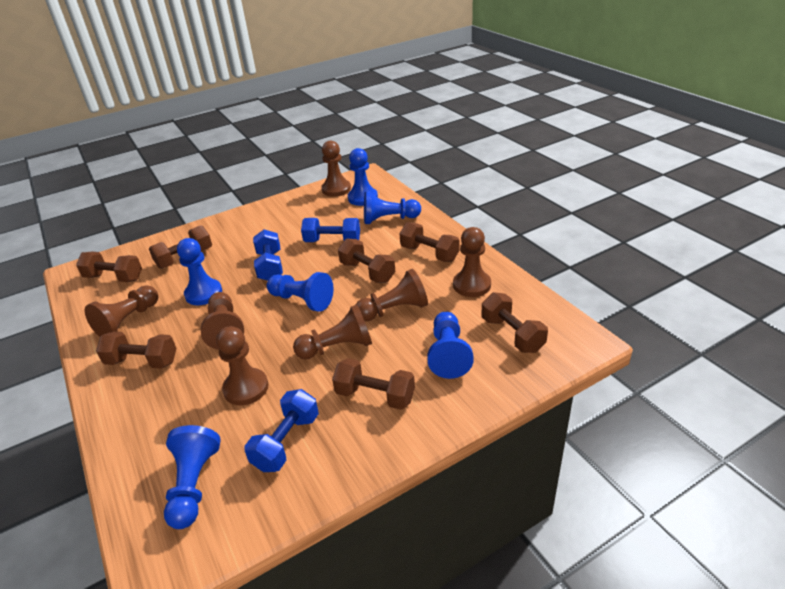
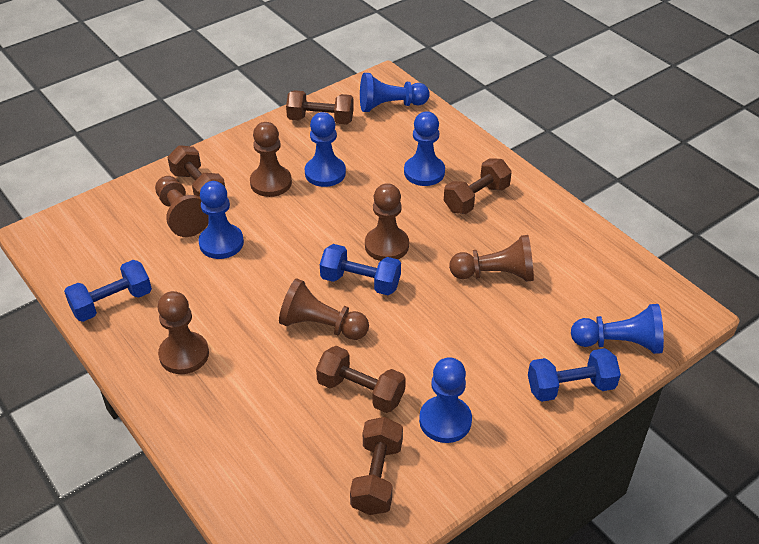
brown dumbbell: [76,251,142,282] [96,331,176,369] [149,225,212,269] [332,358,415,410] [338,239,395,283] [399,222,460,262] [482,292,548,353] = 7 -> [167,145,225,197] [286,90,354,125] [316,346,406,413] [350,417,403,515] [444,158,512,214] = 5
brown pawn: [85,285,158,337] [201,292,244,350] [216,326,268,405] [293,305,372,359] [321,141,351,197] [356,269,428,321] [453,227,491,297] = 7 -> [155,176,209,237] [157,291,209,374] [250,122,292,197] [279,278,369,340] [365,183,409,261] [449,235,534,282] = 6

